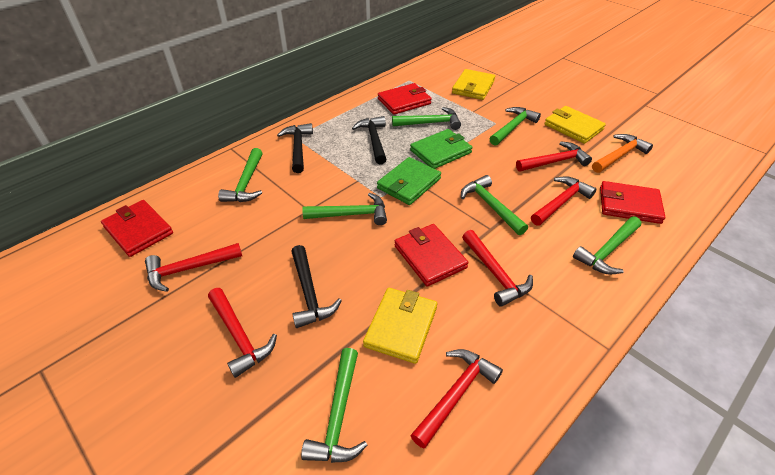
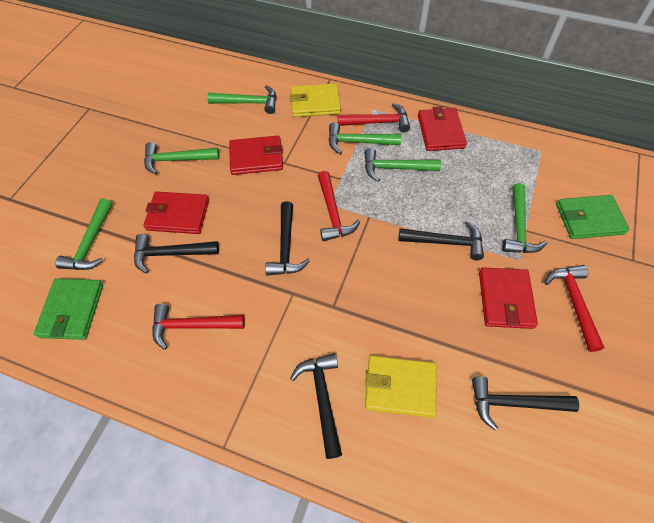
black hammer: [277,123,313,173] [291,245,342,328] [352,116,387,164] = 3 -> [134,234,219,274] [265,201,310,276] [290,353,342,459] [398,221,484,260] [472,376,579,431] = 5
green hammer: [218,148,262,202] [301,348,368,463] [302,193,387,225] [392,107,461,130] [461,175,528,235] [490,107,541,145] [573,217,641,275] = 7 -> [55,199,112,270] [144,142,220,175] [207,85,276,114] [329,122,402,154] [364,148,441,182] [502,183,547,253] = 6
orange hammer: [592,134,653,173] = 1 -> none = 0
red hammer: [145,243,242,292] [208,288,277,378] [410,349,503,449] [462,230,533,307] [516,141,592,171] [531,176,596,226] = 6 -> [152,304,245,350] [318,171,360,241] [338,103,410,132] [544,265,604,352] = 4
yellow wallet: [363,288,437,364] [452,69,495,100] [544,106,606,144] = 3 -> [290,83,341,117] [365,356,437,418] = 2

